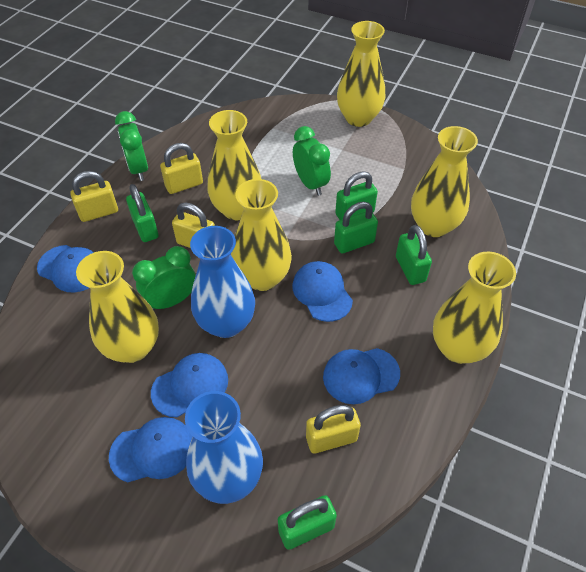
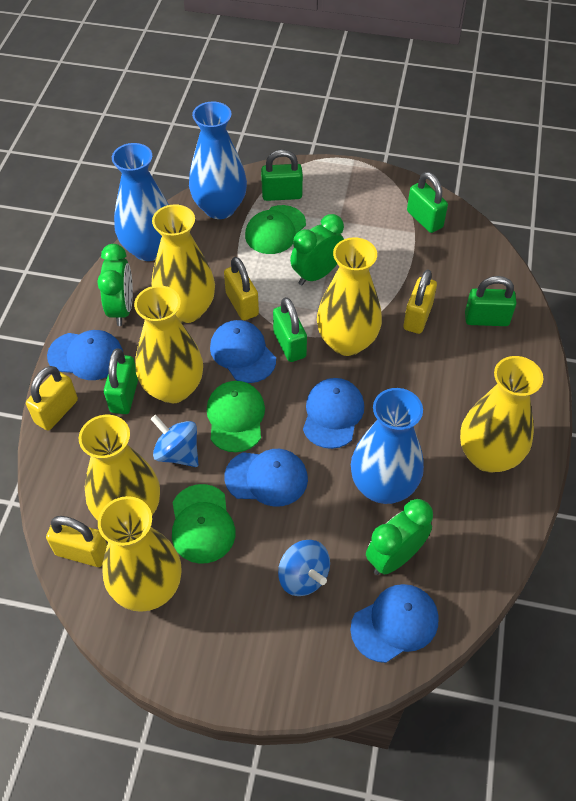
blue spinning top: none = 0 -> [151,415,199,467] [278,540,330,596] = 2
blue vase: [185,391,263,504] [190,226,255,338] = 2 -> [112,143,169,261] [189,102,247,219] [351,388,424,504] = 3
green cap: none = 0 -> [172,484,236,564] [206,381,265,452] [245,205,306,254] = 3

